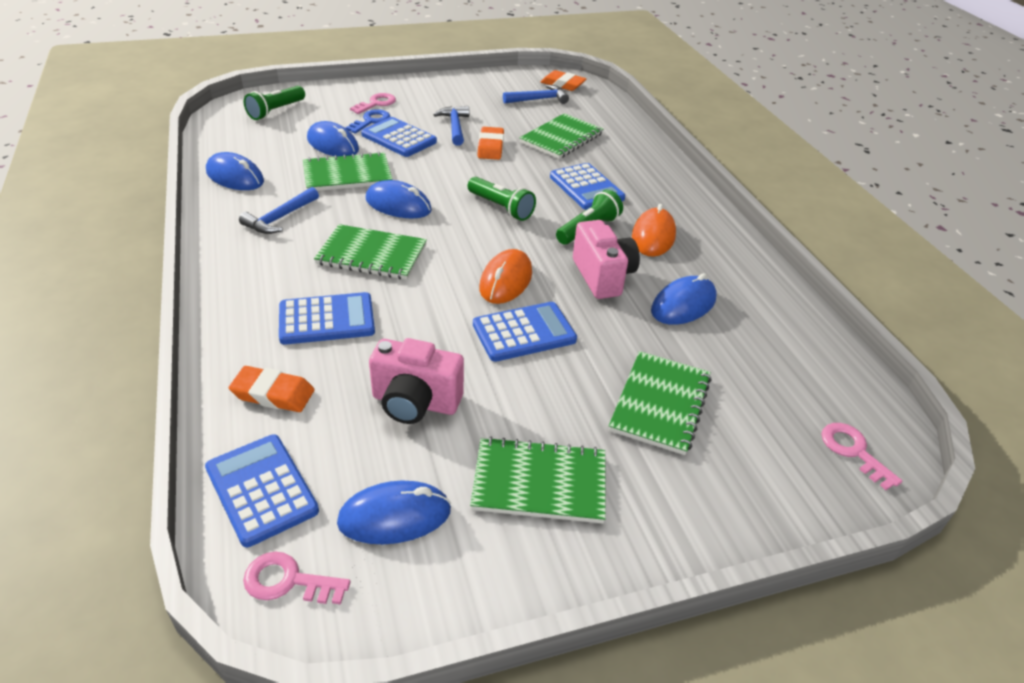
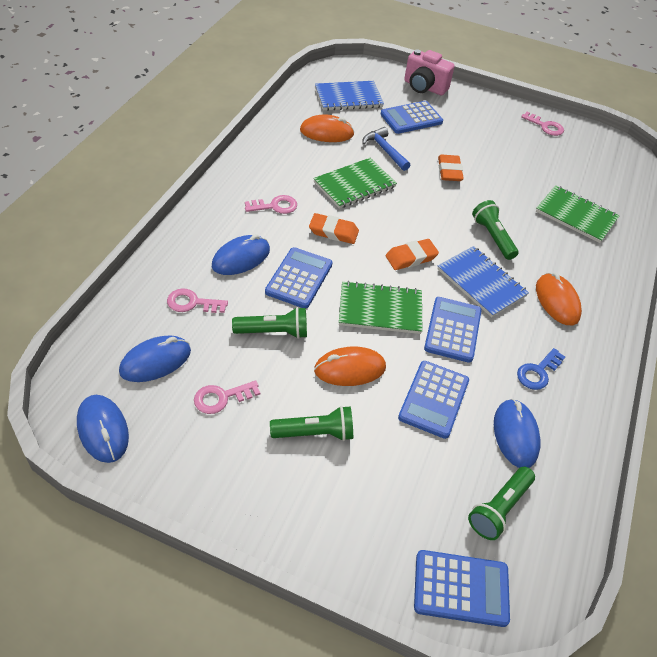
blue hammer: [239,187,319,234] [433,106,469,146] [503,85,569,104] = 3 -> [362,127,410,171] = 1
blue mouse: [206,152,264,190] [307,121,359,156] [337,480,451,544] [366,180,432,219] [651,273,717,325] = 5 -> [77,395,129,463] [119,335,191,382] [212,234,270,275] [494,399,541,468] = 4
blue notebook: none = 0 -> [315,81,384,111] [438,246,529,318] = 2
green flashlight: [244,86,305,120] [468,177,536,221] [556,189,623,245] = 3 -> [232,307,307,339] [270,406,353,441] [468,467,535,540] [472,200,518,260] = 4
green notebook: [303,151,393,191] [314,224,427,280] [470,437,606,523] [519,113,603,159] [609,351,712,455] = 5 -> [313,158,397,209] [339,281,422,334] [536,185,619,243] = 3
orange mouse: [479,249,532,304] [632,204,676,257] = 2 -> [300,115,354,142] [314,346,386,386] [536,272,582,325] = 3
pink camera: [369,338,464,424] [573,220,640,299] = 2 -> [404,50,455,96] = 1
pink key: [243,552,350,604] [350,93,396,114] [821,423,902,490] = 3 -> [167,288,228,313] [194,381,260,414] [245,195,297,214] [521,112,564,136] = 4

